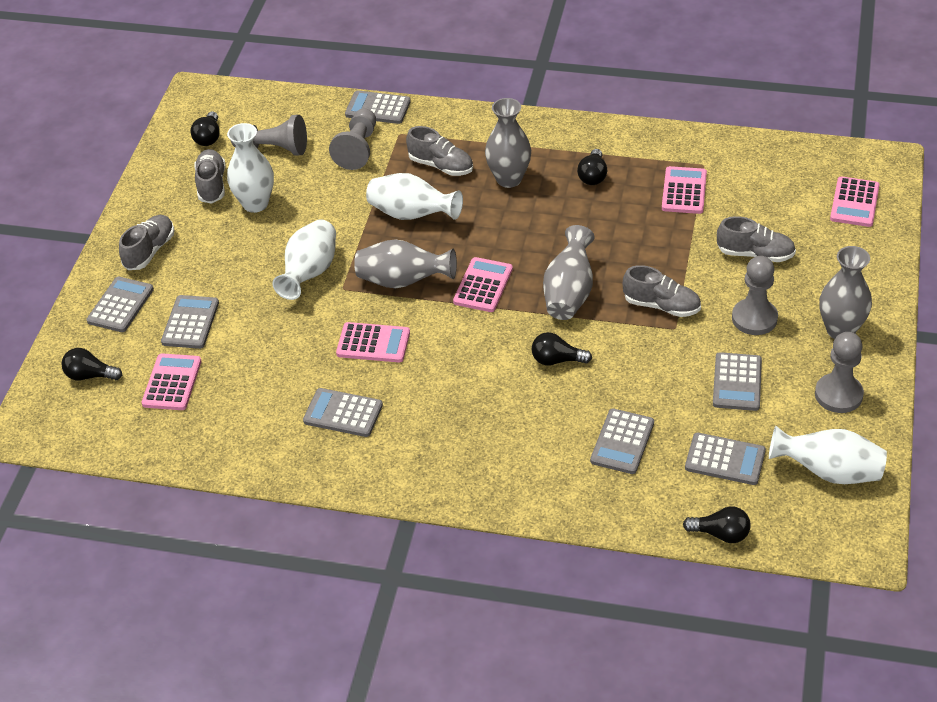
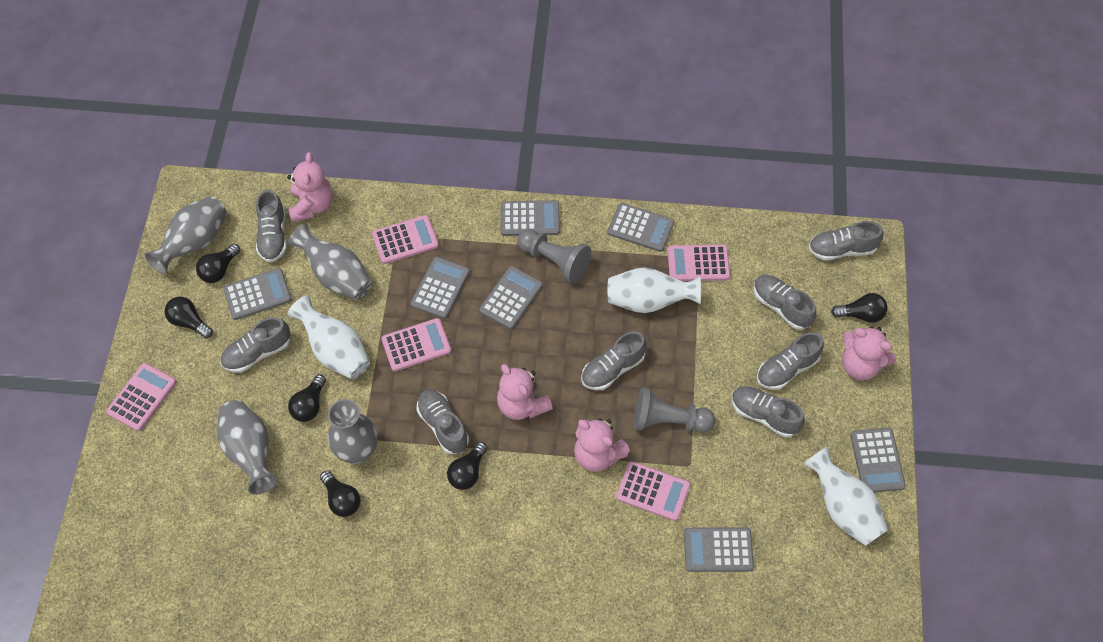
black light bulb: [61,348,122,381] [191,111,220,146] [532,332,592,366] [577,149,607,185] [683,506,751,543] = 5 -> [165,297,213,338] [196,244,240,283] [288,374,326,422] [320,470,361,517] [447,442,488,490] [831,293,888,323] = 6
grey pawn: [230,115,307,156] [329,108,376,170] [732,256,778,335] [815,332,864,413] = 4 -> [517,229,591,283] [634,387,715,433] = 2
grey shoe: [119,215,174,270] [194,149,226,203] [406,126,473,176] [623,265,701,317] [717,216,796,262] = 5 -> [220,317,291,373] [256,190,287,263] [416,390,469,454] [581,331,646,390] [731,386,805,437] [754,275,817,330] [757,332,824,390] [808,221,883,261] = 8
pink teddy bear: none = 0 -> [287,152,333,222] [497,364,553,420] [574,418,630,472] [842,326,896,380] = 4
white vase: [227,123,274,213] [272,219,336,300] [366,173,463,220] [769,426,887,484] = 4 -> [288,295,370,379] [608,268,701,313] [803,447,888,546] = 3

